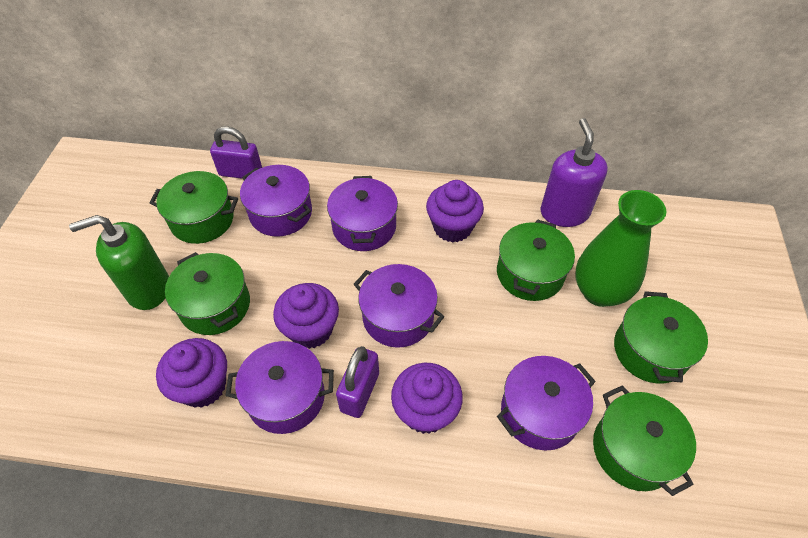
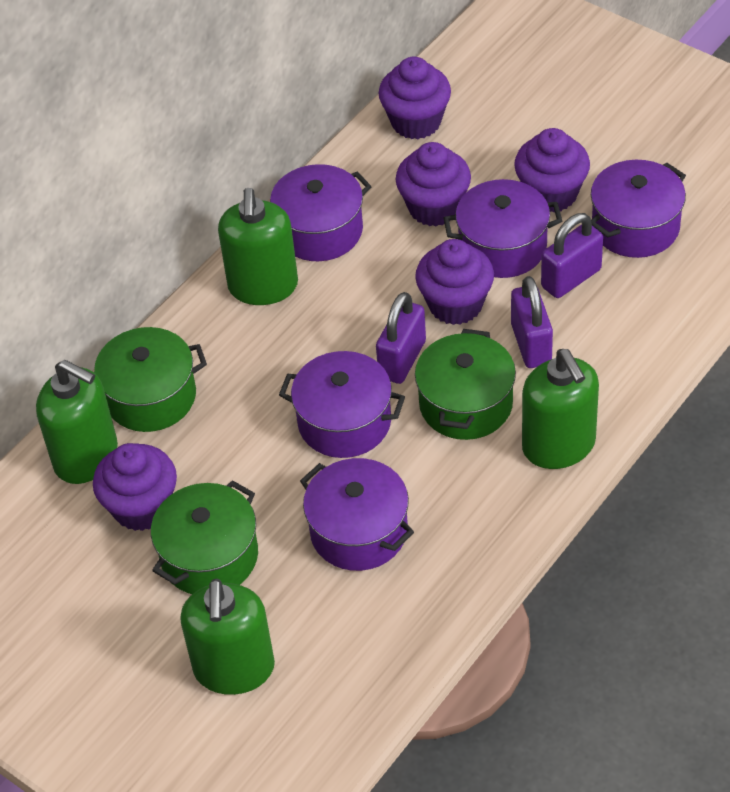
green pot: [150,171,238,244] [165,252,250,335] [497,219,575,301] [593,385,696,496] [614,291,708,383] = 5 -> [94,327,207,432] [151,480,258,594] [415,329,516,440] = 3
green soap dispenser: [69,215,169,310] = 1 -> [36,360,118,484] [180,579,275,695] [218,188,298,305] [522,349,599,469] = 4
green vase: [575,190,666,307] = 1 -> none = 0
purple cupcake: [156,338,227,408] [273,283,339,349] [391,363,463,434] [426,180,484,243] = 4 -> [93,443,177,531] [379,56,451,139] [395,142,471,226] [415,239,494,325] [514,128,590,213] = 5
purple padlock: [210,126,262,179] [336,346,379,418] = 2 -> [376,292,426,384] [511,276,553,368] [541,213,603,298] = 3
purple soap dispenser: [540,118,608,227] = 1 -> none = 0

